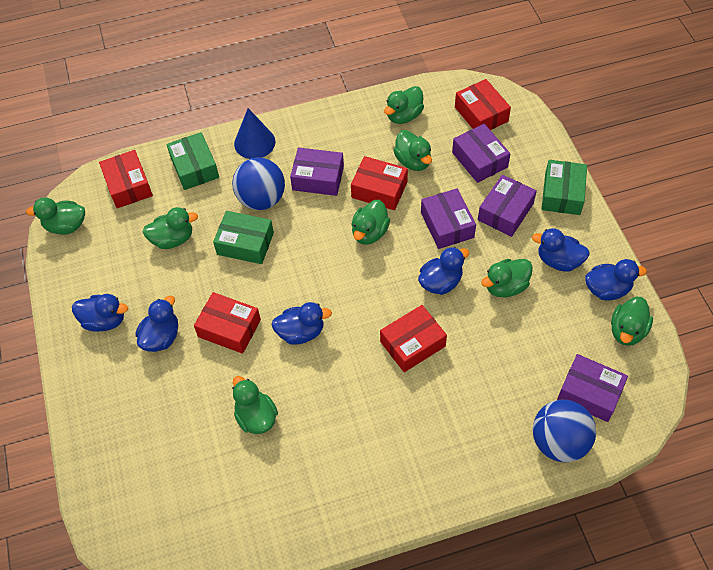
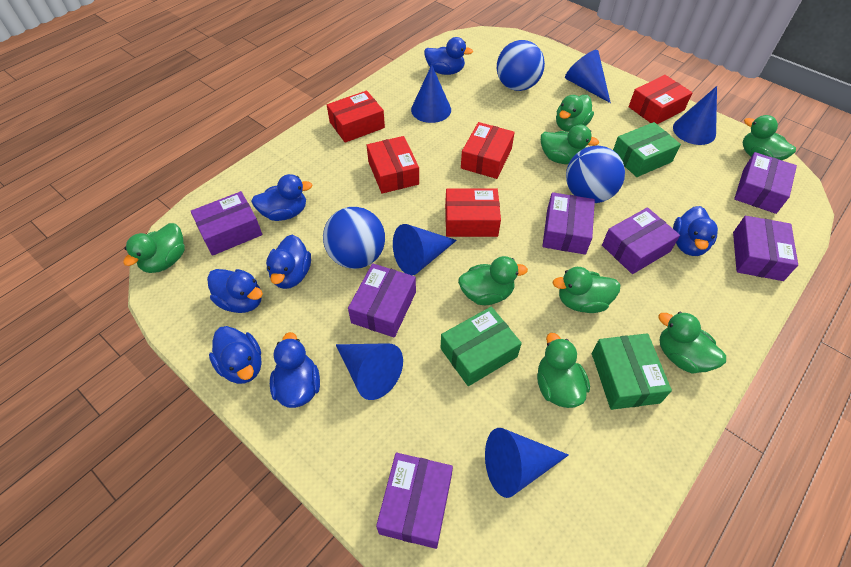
blue ball: [232,158,285,210] [533,400,596,462] = 2 -> [323,207,385,269] [497,40,545,91] [566,145,625,203] = 3
blue cone: [234,108,275,159] = 1 -> [336,343,403,400] [393,224,457,275] [411,65,451,123] [485,428,569,498] [565,50,611,103] [673,86,717,145] = 6
blue duck: [72,294,128,332] [136,296,178,352] [272,302,332,345] [418,247,469,295] [532,228,590,271] [585,259,647,301] = 6 -> [207,269,263,313] [209,326,262,384] [251,174,312,221] [266,235,311,289] [270,332,320,408] [424,37,473,75] [673,206,718,256] = 7
purple box: [290,147,344,196] [421,188,476,249] [452,124,510,183] [478,175,537,237] [557,354,628,422] = 5 -> [191,191,262,256] [348,263,416,338] [376,453,453,549] [542,192,595,255] [602,207,680,274] [733,216,798,281] [734,152,797,214] = 7

